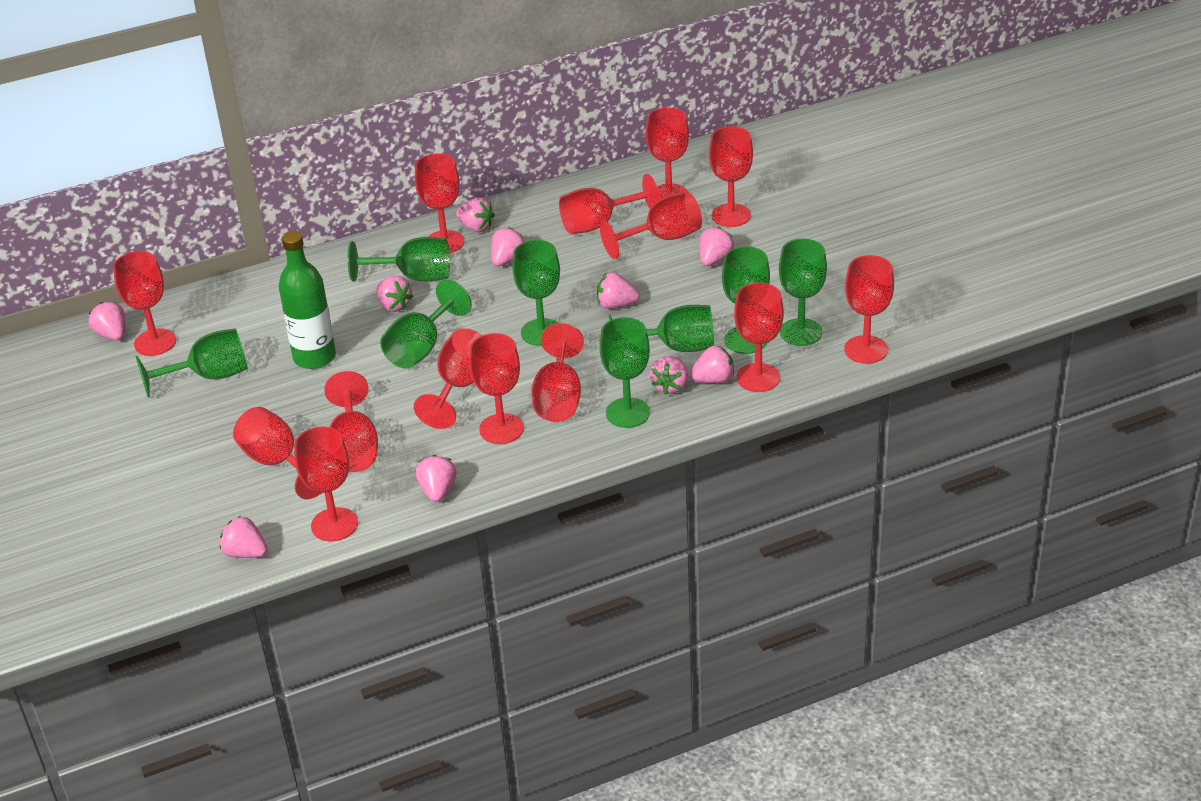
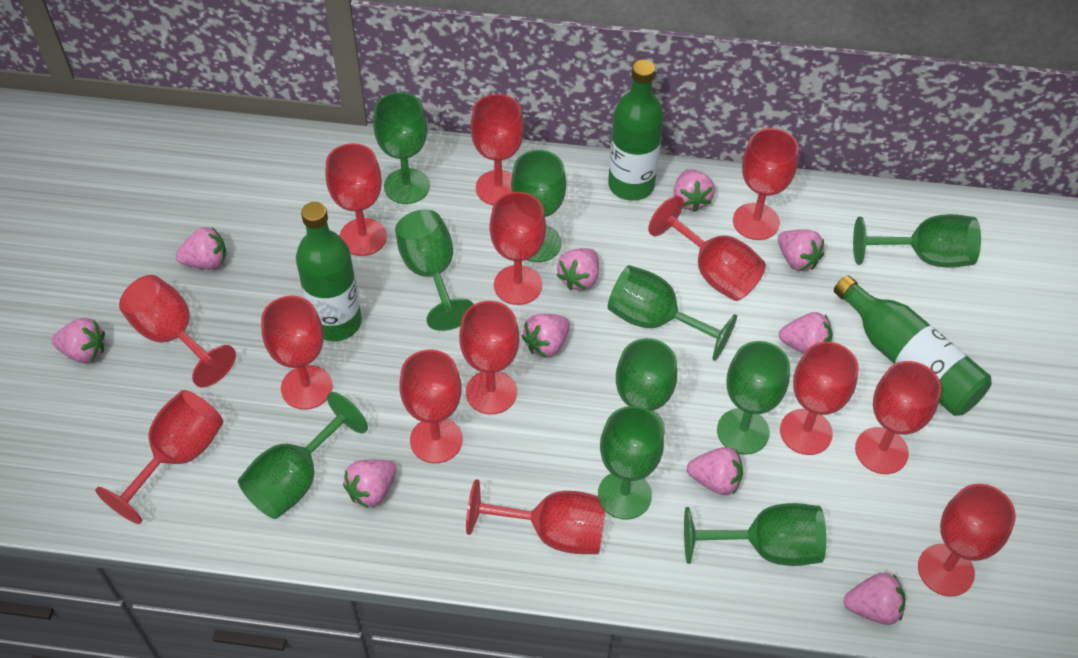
green bottle: [278,231,336,369] = 1 -> [296,202,362,341] [608,60,664,201] [834,275,991,416] = 3
green goblet: [135,328,248,397] [347,237,450,282] [380,280,472,369] [512,240,560,346] [599,317,650,428] [609,305,714,352] [722,246,770,354] [779,238,827,346] = 8 -> [238,392,368,519] [373,92,430,204] [395,209,474,331] [511,150,566,262] [598,406,664,520] [608,265,737,361] [616,338,677,436] [684,503,826,566] [717,341,790,455] [853,214,981,267] = 10

